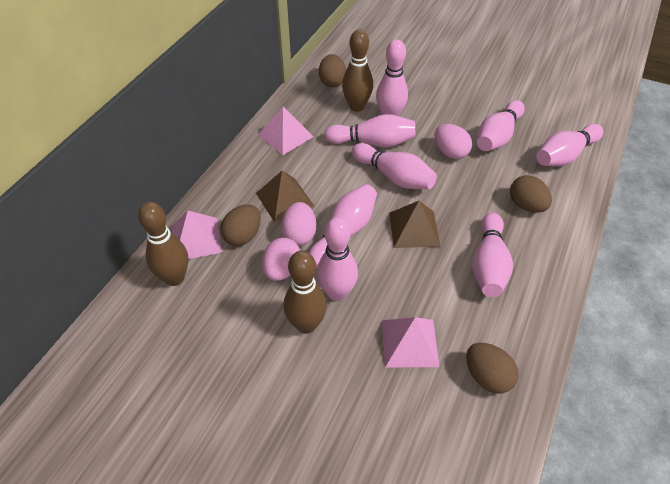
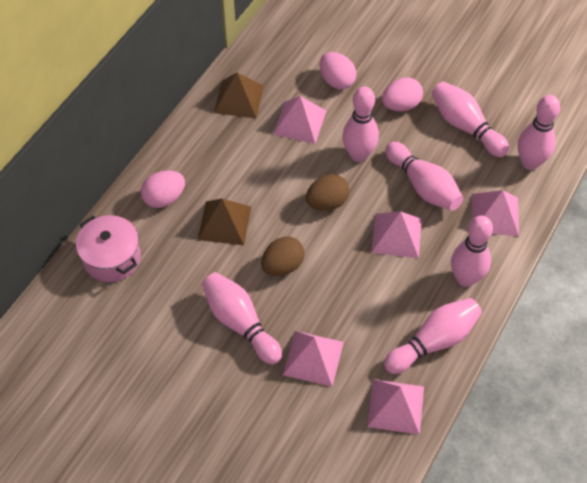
brown bowling pin: [138,202,188,286] [283,251,327,334] [342,29,373,112] = 3 -> none = 0
brown egg: [220,204,261,246] [319,54,346,87] [466,343,519,394] [510,175,552,213] = 4 -> [261,236,305,276] [306,174,350,211] = 2
pink bowling pin: [309,184,377,268] [317,217,358,301] [324,114,416,147] [352,143,437,189] [376,40,408,116] [472,212,513,297] [477,100,525,151] [536,124,604,166] = 8 -> [202,272,282,364] [342,87,379,162] [384,298,482,374] [385,142,463,211] [432,81,509,157] [451,216,493,287] [518,95,560,170] = 7
pink pot: none = 0 -> [76,215,141,282] = 1
pink pyramid: [171,211,222,259] [258,107,313,155] [382,317,439,368] = 3 -> [273,96,326,144] [283,331,344,387] [367,379,424,435] [371,211,422,258] [472,190,519,236] = 5

